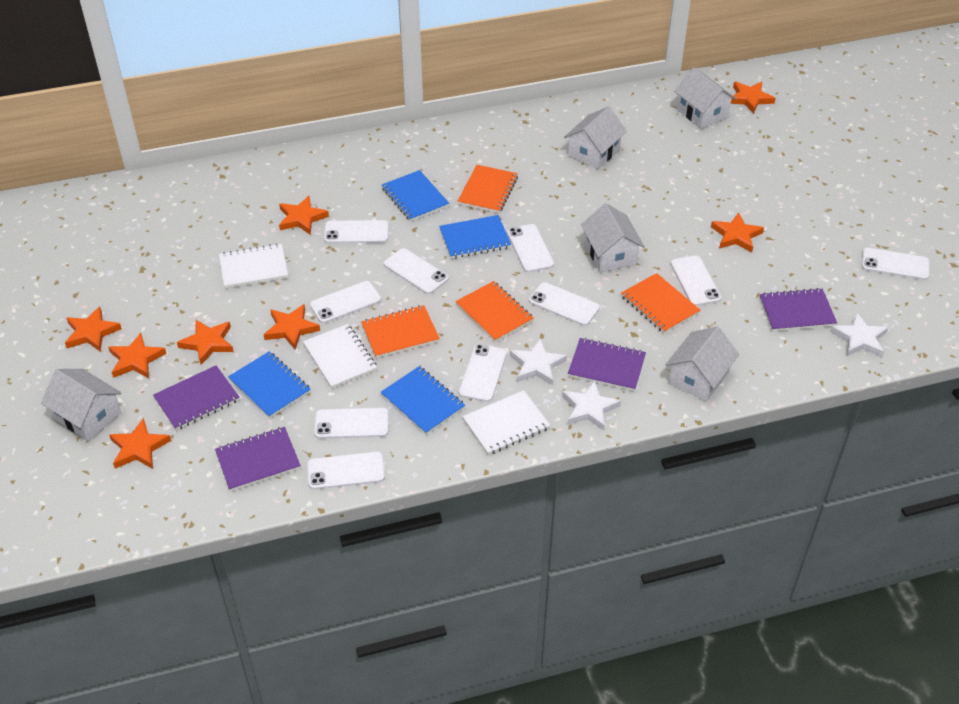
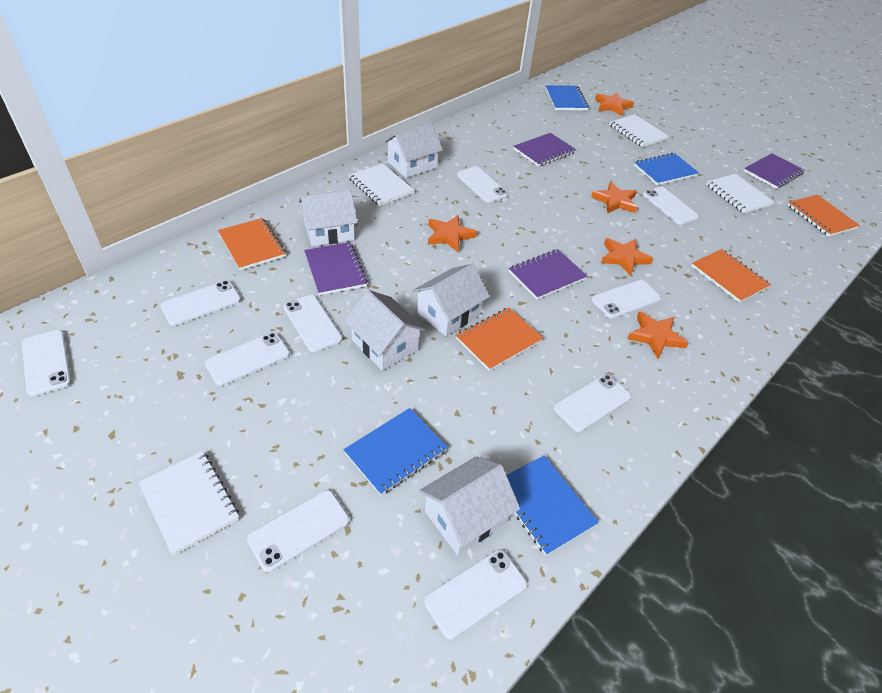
orange star: [65,307,122,352] [108,333,167,378] [109,418,171,469] [177,320,234,365] [263,304,320,349] [279,196,329,235] [711,212,764,252] [731,82,776,114] = 8 -> [428,215,477,252] [591,182,637,214] [595,92,634,116] [601,238,653,276] [627,311,689,359] = 5
white notebook: [219,243,288,288] [303,324,377,388] [462,390,550,455] = 3 -> [138,451,239,556] [348,163,414,206] [609,114,669,147] [706,174,774,214] = 4
white star: [510,338,567,385] [562,381,621,430] [830,312,888,357] = 3 -> none = 0

